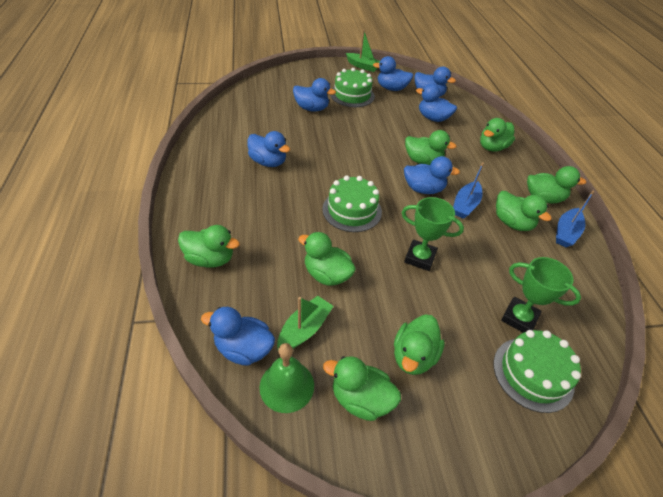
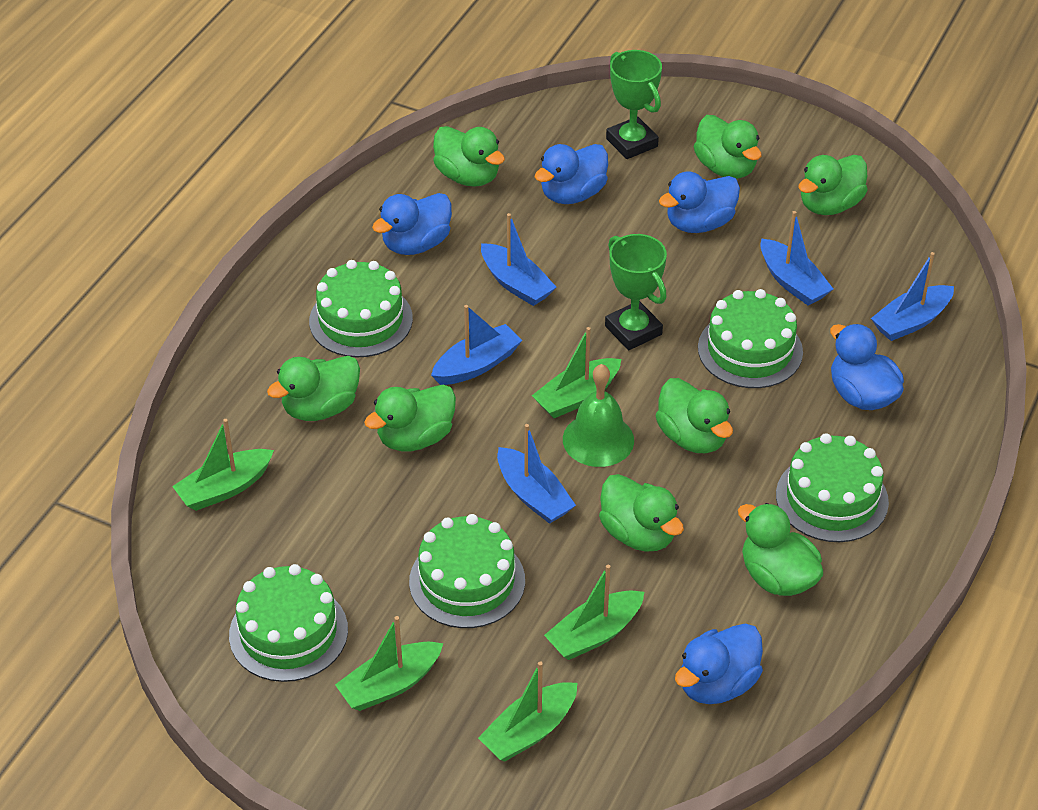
blue boat: [453,162,484,219] [556,191,594,247] = 2 -> [431,305,522,385] [481,213,556,306] [497,424,576,524] [761,211,833,305] [871,252,954,341] = 5
blue duck: [201,307,275,366] [247,131,290,167] [293,78,336,112] [373,56,413,91] [404,156,460,194] [414,67,456,97] [416,84,457,122] = 7 -> [372,193,452,255] [535,144,608,204] [659,171,740,233] [675,623,763,704] [830,324,904,410] = 5
green boat: [277,296,333,350] [346,30,380,72] = 2 -> [172,419,274,511] [335,616,443,711] [478,661,577,762] [532,327,621,418] [544,565,644,660] = 5
green cake: [322,176,382,232] [330,68,375,107] [493,330,581,413] = 3 -> [229,564,348,682] [309,260,413,357] [409,514,525,628] [698,289,803,388] [776,433,889,542] = 5

